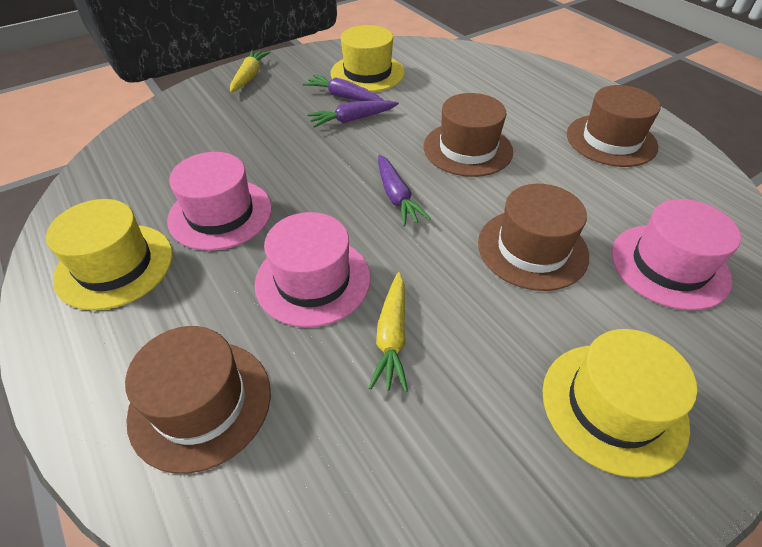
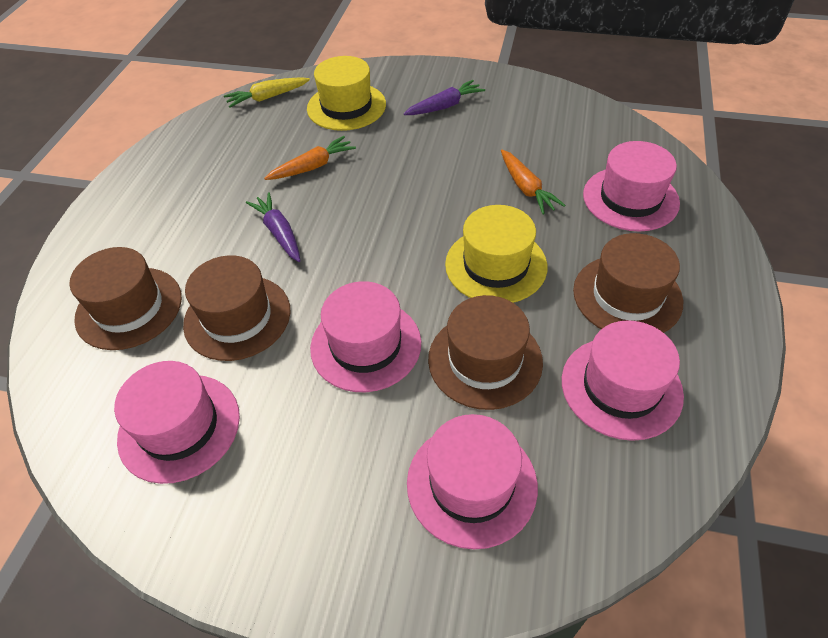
orange carrot: none = 0 -> [264,136,356,180] [501,150,565,215] = 2
pink hat: [167,152,272,251] [255,212,371,327] [611,199,741,310] = 3 -> [114,361,240,484] [310,281,421,392] [407,414,538,549] [562,320,684,441] [583,141,680,232] = 5
purple carrot: [303,75,385,101] [307,101,399,128] [378,155,431,226] = 3 -> [246,193,300,262] [403,80,485,115] = 2
yellow carrot: [230,50,271,93] [369,272,408,392] = 2 -> [224,77,310,108] = 1
yellow hat: [46,199,173,311] [331,25,405,92] [543,329,697,478] = 3 -> [307,56,386,131] [445,205,548,303] = 2

